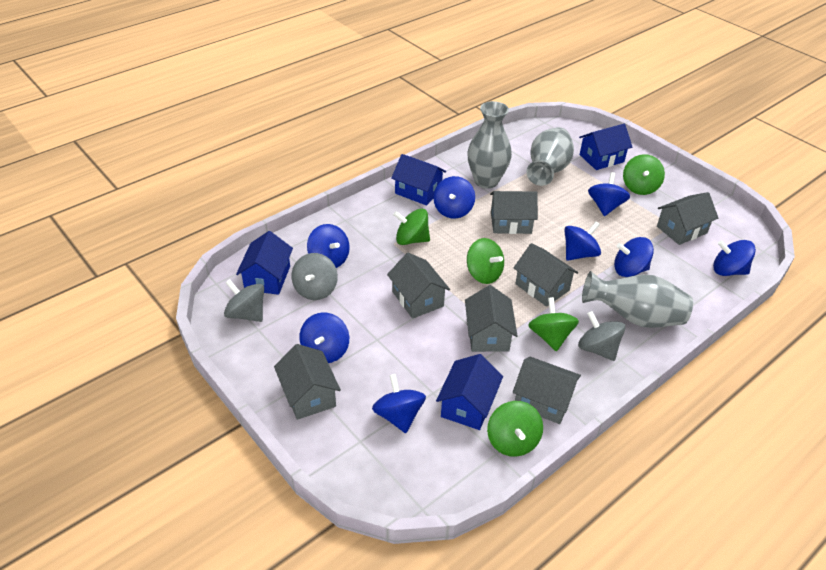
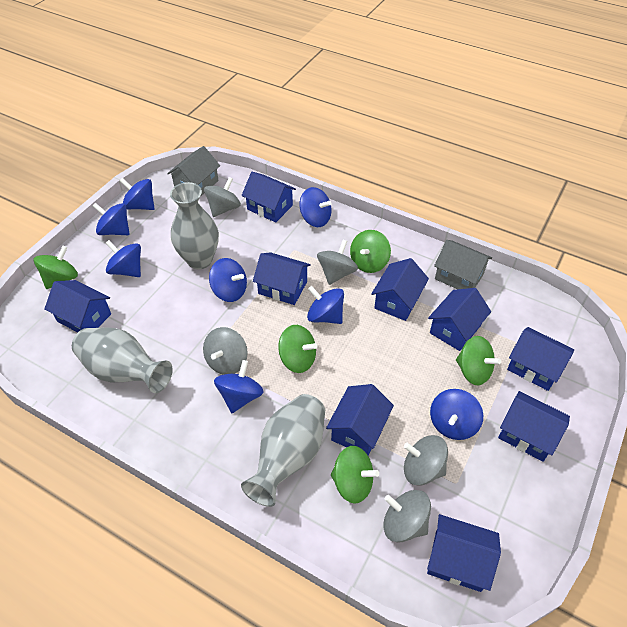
blue house: [236,231,293,295] [391,154,446,206] [436,354,503,430] [579,124,632,170] = 4 -> [44,280,111,333] [241,172,296,223] [253,252,311,305] [326,384,394,455] [371,258,429,321] [427,514,501,592] [428,288,491,351] [498,391,570,462] [507,327,574,391] = 9
grey house: [274,344,341,420] [387,253,450,319] [465,285,517,352] [490,191,538,234] [513,243,578,307] [513,357,581,424] [657,192,718,245] = 7 -> [167,146,220,197] [434,240,492,289] = 2
grey spinning top: [224,279,264,322] [292,253,338,300] [578,311,625,361] = 3 -> [203,327,248,375] [204,177,241,217] [317,240,358,285] [383,490,431,543] [404,435,448,485] = 5

